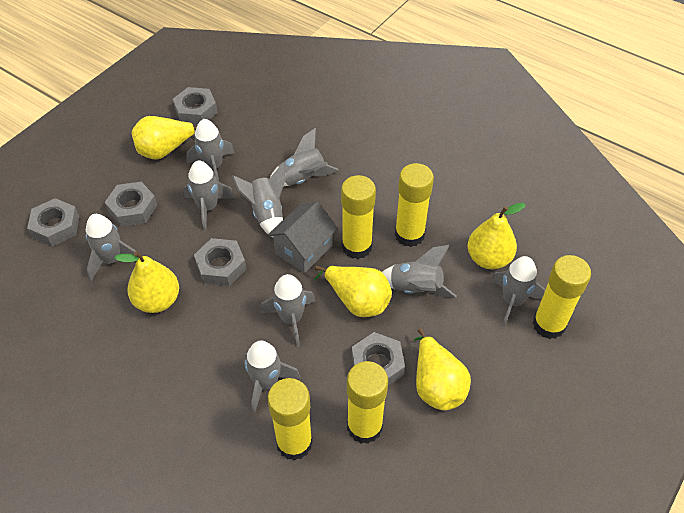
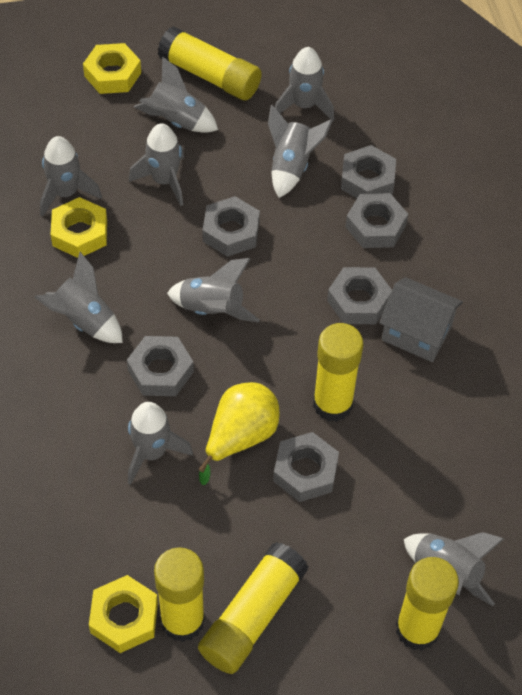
grey nut: [27,198,79,247] [105,182,157,227] [173,87,218,125] [194,238,246,286] [352,332,405,386] = 5 -> [127,336,194,396] [202,196,260,257] [273,432,339,502] [327,267,392,324] [341,145,396,198] [346,193,408,248] = 6
yellow nut: none = 0 -> [50,197,107,258] [83,43,141,94] [89,575,158,653] = 3
yellow pear: [114,251,179,313] [132,116,197,160] [314,266,392,317] [414,328,471,410] [468,202,526,269] = 5 -> [198,382,280,485] = 1

